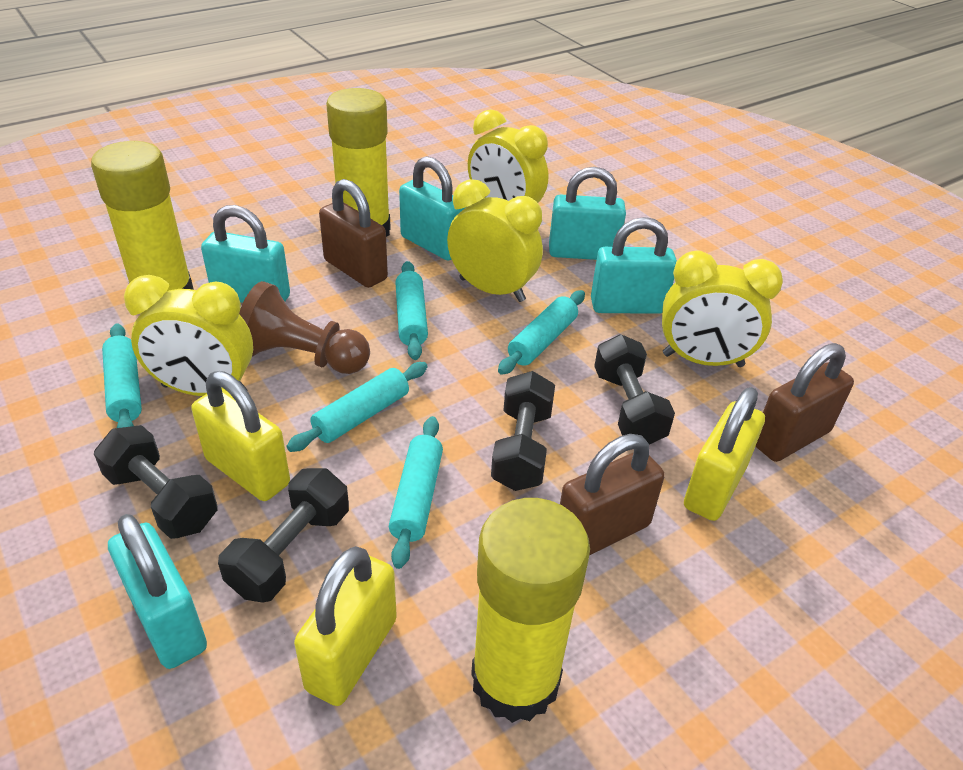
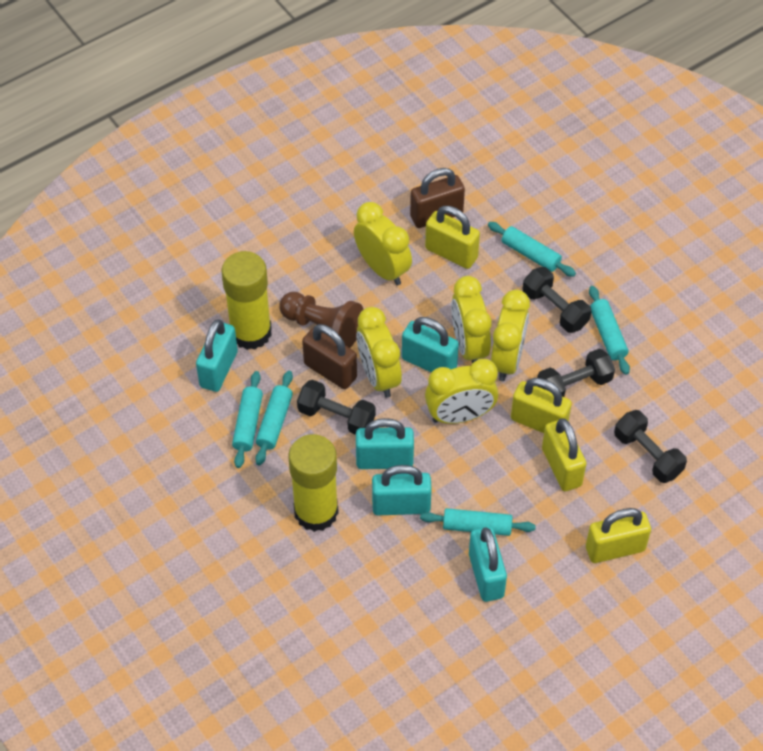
brown padlock: [319,179,388,288] [560,434,665,556] [755,343,854,462] = 3 -> [302,324,357,389] [410,168,465,228] = 2
yellow clock: [124,275,253,396] [447,179,543,302] [468,109,548,203] [662,251,783,367] = 4 -> [354,202,412,285] [356,307,402,398] [425,359,498,424] [451,276,491,363] [491,290,530,381] = 5
yellow glue stick: [91,141,194,291] [326,88,391,237] [471,498,590,723] = 3 -> [221,251,272,350] [288,434,339,532] = 2
yellow padlock: [191,371,290,501] [294,546,397,706] [684,387,765,521] = 3 -> [425,206,480,269] [511,378,572,433] [542,418,586,491] [586,508,651,563] = 4

